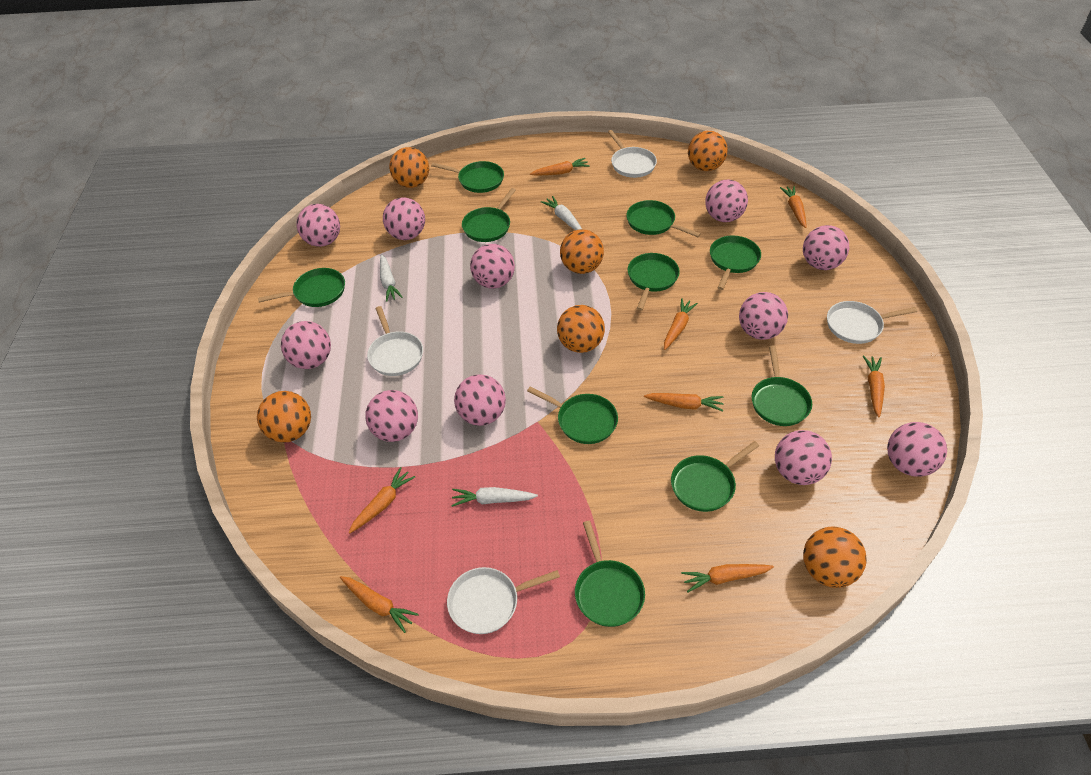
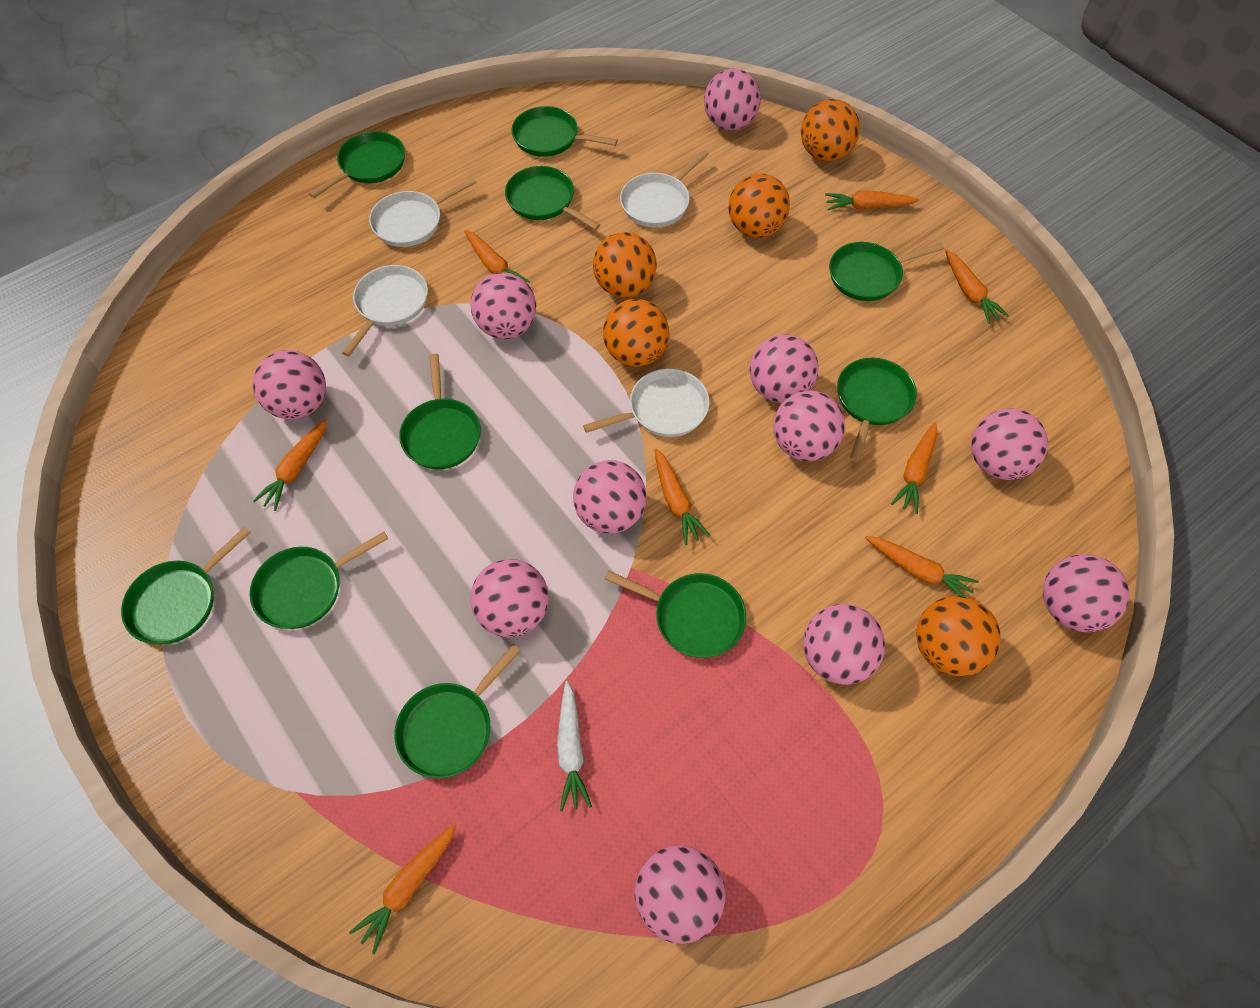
orange ball: [257,391,311,443] [389,147,429,188] [557,305,605,353] [560,229,604,274] [688,131,728,171] [803,527,867,588] = 6 -> [593,232,657,298] [603,299,669,367] [728,174,790,238] [801,99,860,161] [916,596,1001,676] = 5
white carrot: [380,254,403,302] [451,487,538,507] [541,196,582,230] = 3 -> [557,681,592,811] = 1

